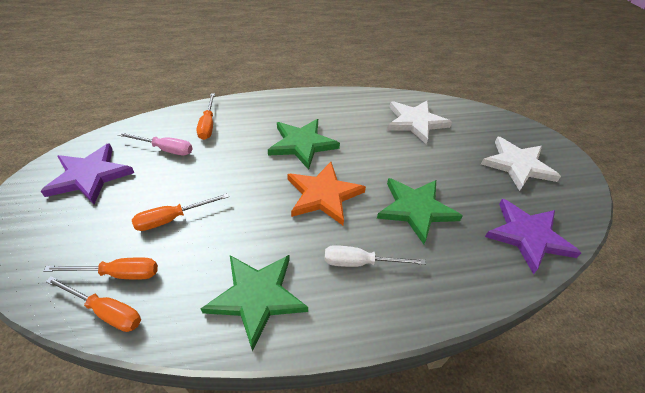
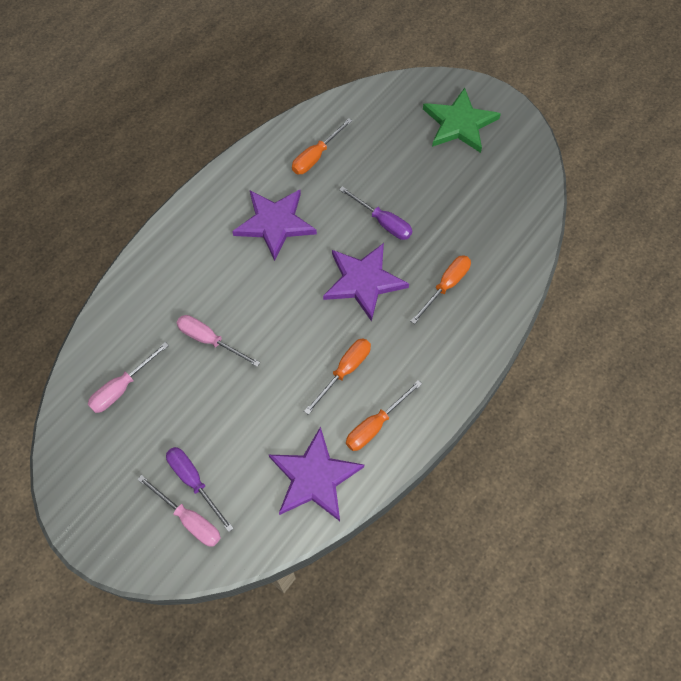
green star: [201,255,308,351] [268,119,340,170] [377,178,462,244] = 3 -> [423,88,501,153] = 1
orange star: [287,162,366,225] = 1 -> none = 0
pink screwdriver: [118,132,193,155] = 1 -> [88,342,169,413] [137,475,221,547] [177,315,260,367] = 3
purple screwdriver: none = 0 -> [166,447,234,532] [339,186,412,240] = 2
purple star: [41,143,134,204] [485,199,581,274] = 2 -> [232,190,317,261] [269,426,364,521] [323,243,409,322] = 3
white screwdriver: [324,245,426,267] = 1 -> none = 0
white star: [387,100,452,144] [481,136,561,191] = 2 -> none = 0

